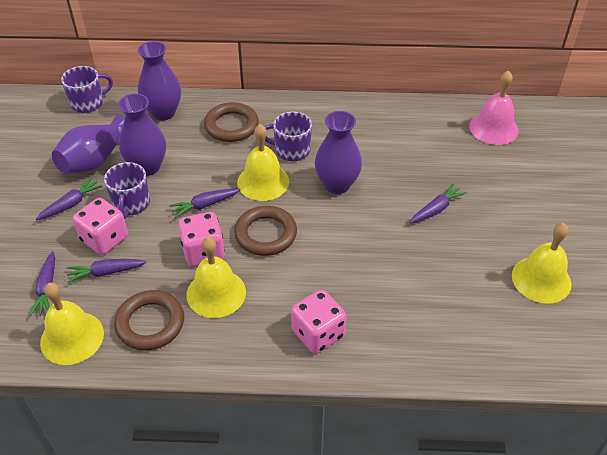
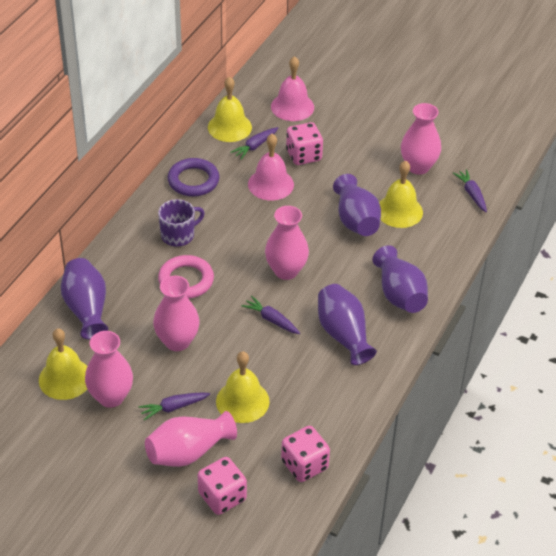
brown ring: [114,290,184,351] [204,102,259,142] [234,206,297,256] = 3 -> none = 0
pink bell: [469,70,519,145] = 1 -> [248,134,294,200] [271,56,314,121] = 2
pink ring: none = 0 -> [158,255,214,299] = 1
pink vase: none = 0 -> [85,331,133,408] [145,411,237,467] [153,276,200,351] [265,206,309,280] [401,103,441,175] = 5
purple carrot: [29,251,55,317] [36,177,103,220] [67,259,147,283] [169,189,240,218] [410,183,467,224] = 5 -> [138,392,210,421] [230,127,278,160] [241,296,300,334] [453,169,487,212] = 4
purple mug: [61,66,113,113] [104,162,150,219] [264,111,312,161] = 3 -> [158,199,205,247] = 1
purple ring: none = 0 -> [168,158,219,196] = 1

